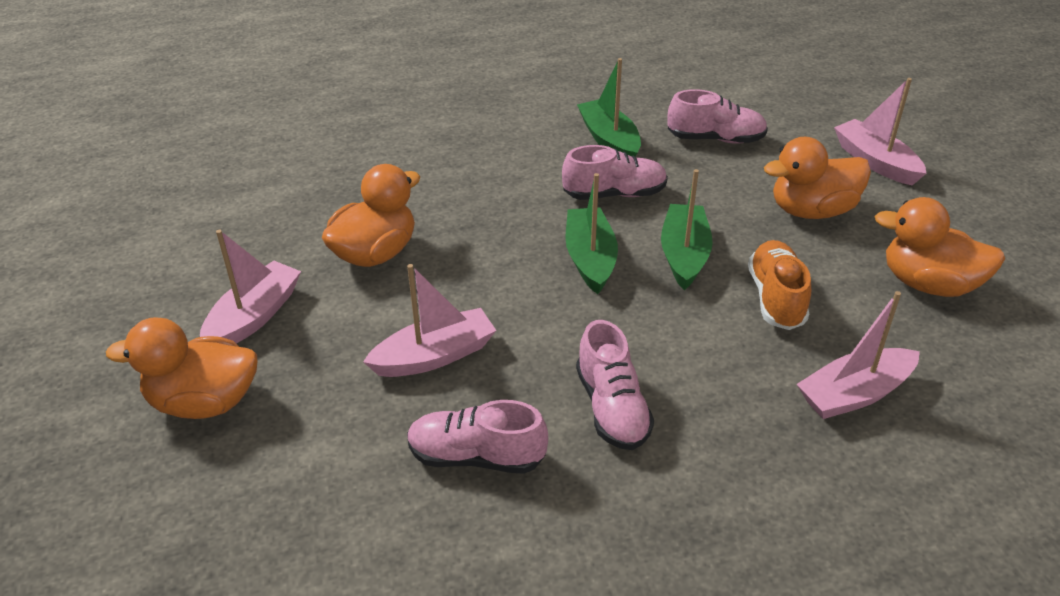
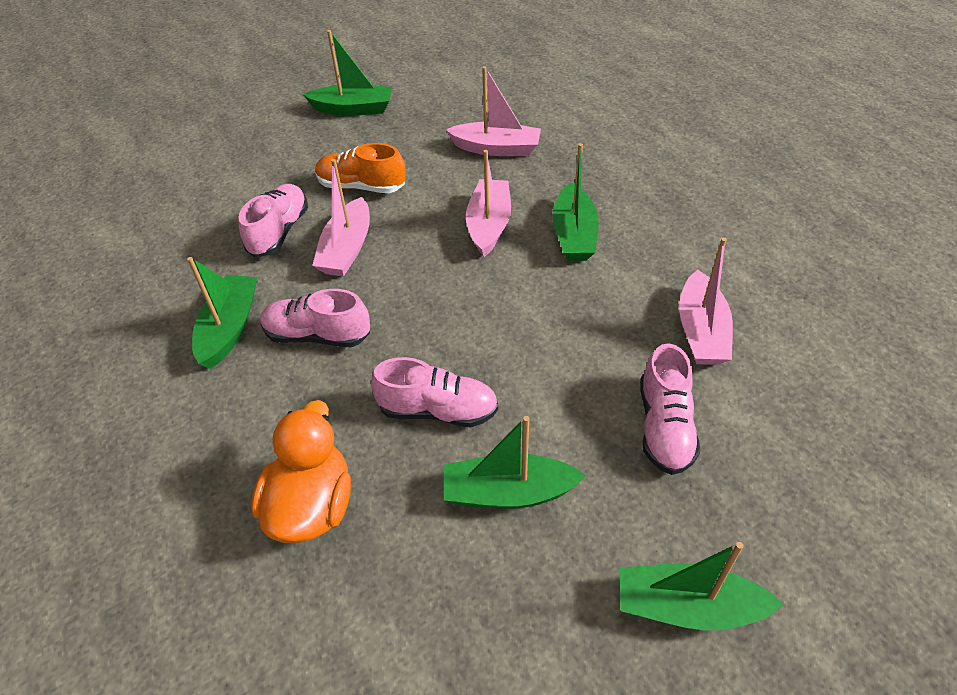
green boat: [565,173,618,294] [577,58,641,157] [661,169,713,290] = 3 -> [187,257,257,369] [303,30,392,116] [444,416,586,509] [553,143,599,261] [620,542,783,630] = 5
orange duck: [106,317,257,419] [322,164,420,267] [764,137,871,219] [874,197,1005,297] = 4 -> [251,400,351,543] = 1

